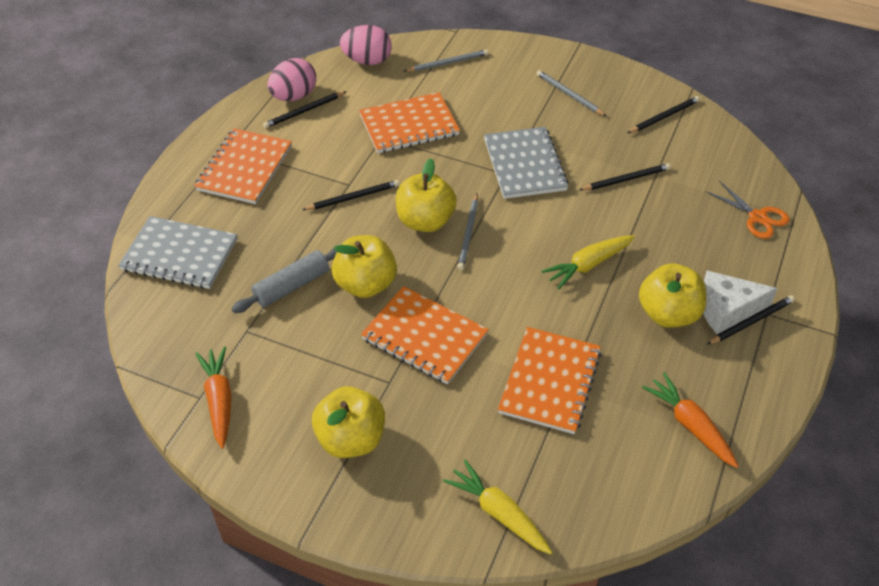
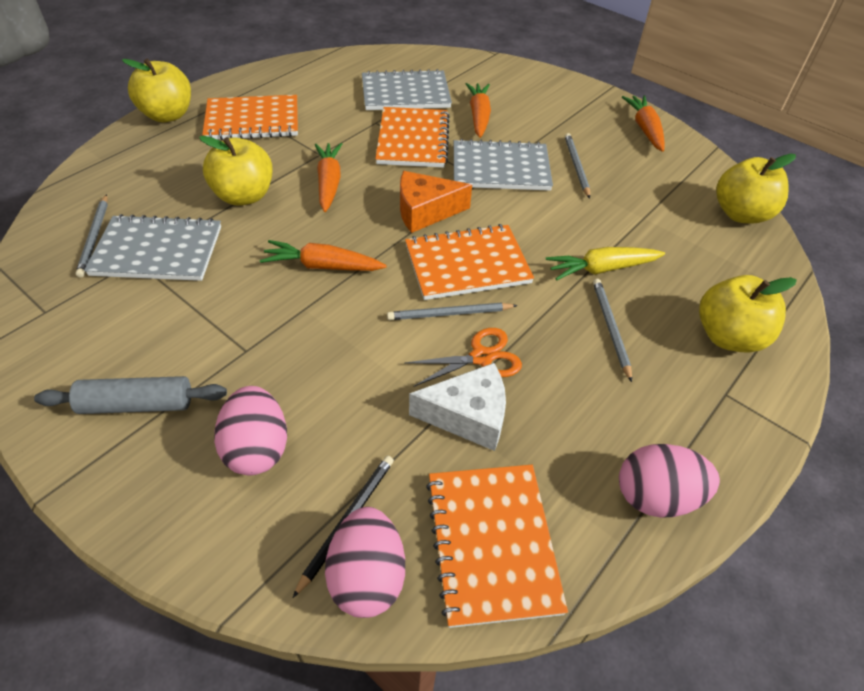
black pencil: [263,91,346,128] [302,180,400,210] [579,163,671,190] [628,96,700,133] [707,296,795,345] = 5 -> [293,456,394,598] = 1
grey notebook: [118,216,237,289] [484,127,569,199] = 2 -> [84,214,221,281] [362,69,452,110] [454,139,553,191] = 3
grey pencil: [404,49,488,72] [458,193,478,270] [536,70,606,116] = 3 -> [76,194,108,278] [387,303,518,320] [565,133,590,199] [593,279,632,382] = 4
orange carrot: [195,347,232,449] [642,372,739,468] = 2 -> [260,240,387,271] [315,143,342,212] [466,83,491,138] [622,95,665,152] = 4
orange cheese: none = 0 -> [400,171,472,233] = 1
pink egg: [267,58,316,101] [340,25,392,65] = 2 -> [214,386,287,475] [325,507,405,618] [619,444,720,518] = 3
yellow carrot: [443,460,552,554] [542,235,635,289] = 2 -> [546,247,665,281] = 1

